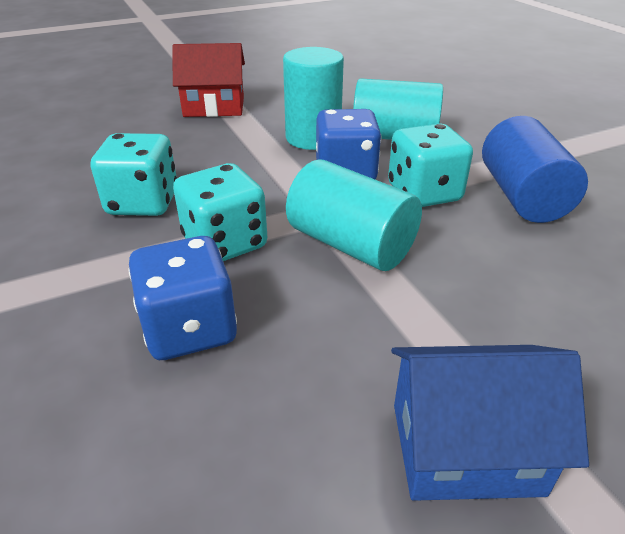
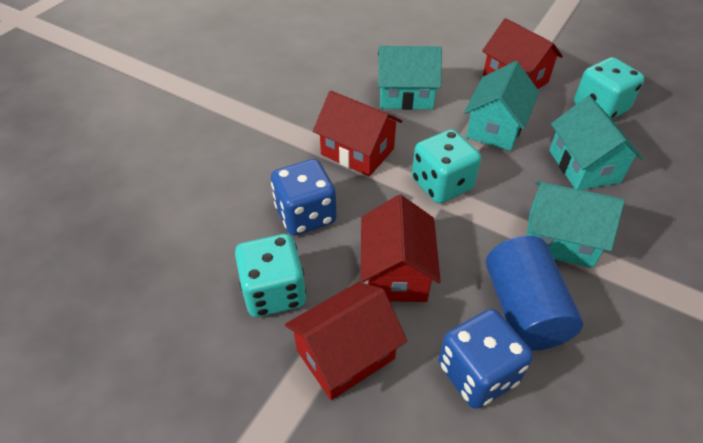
blue house: [391,345,589,501] = 1 -> none = 0
red house: [172,43,245,117] = 1 -> [285,282,407,400] [313,91,402,177] [361,195,441,302] [482,18,563,89] = 4
turquoise cylinder: [283,47,344,150] [286,159,422,271] [353,78,443,140] = 3 -> none = 0
turquoise house: none = 0 -> [378,46,442,110] [464,61,539,151] [527,181,625,268] [549,96,643,190] = 4

